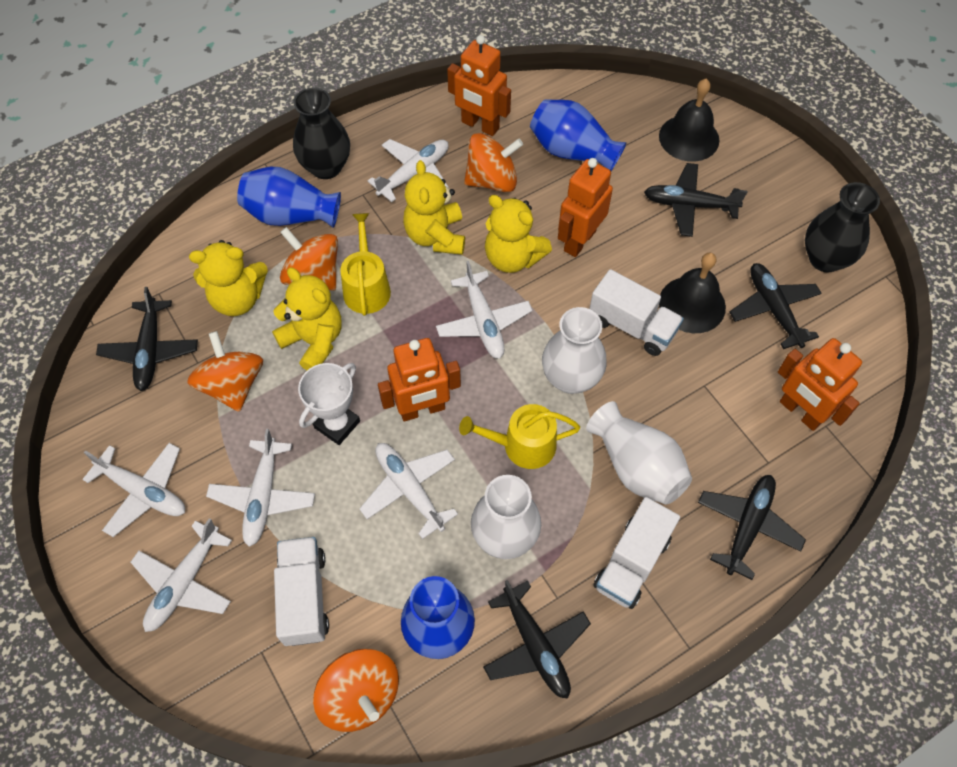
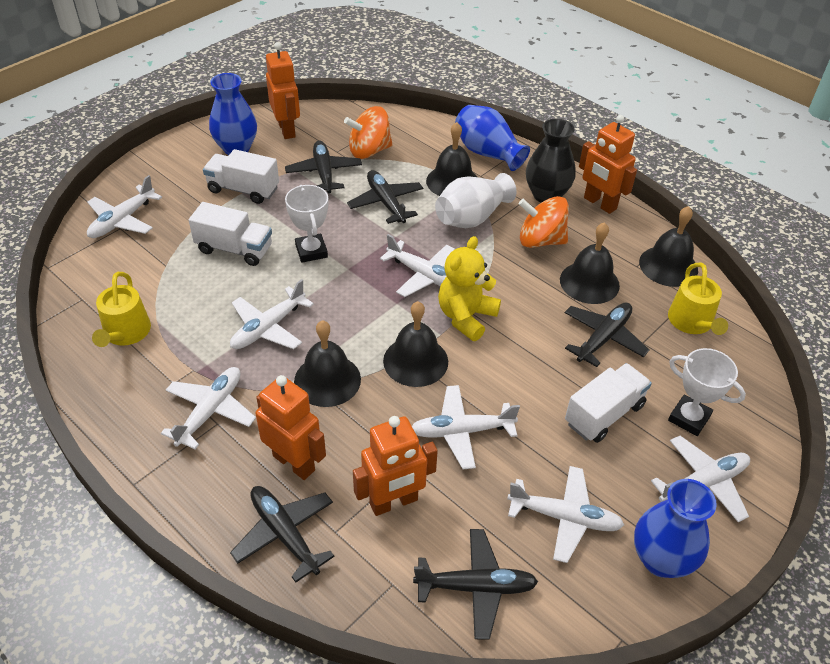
black bell: [659,79,719,162] [659,253,726,333] = 2 -> [294,320,361,407] [383,301,448,387] [426,122,477,196] [560,222,620,304] [639,206,698,287] = 5
black vase: [293,87,350,179] [805,182,880,272] = 2 -> [526,119,576,203] = 1
orange spinning top: [187,331,263,412] [280,227,338,291] [313,649,399,732] [464,133,523,193] = 4 -> [344,106,393,159] [519,196,569,248] = 2
white plane: [82,443,185,537] [131,518,232,632] [206,429,315,547] [359,443,458,539] [368,139,449,202] [436,261,532,359] = 6 -> [87,175,162,238] [161,367,256,449] [230,279,314,349] [380,234,455,297] [412,385,520,469] [507,466,624,563] [651,436,750,522] = 7
white trophy: [298,363,360,445] = 1 -> [285,185,328,263] [668,348,746,436] = 2
white vase: [471,475,541,559] [542,307,607,394] [586,401,692,505] = 3 -> [435,173,517,228] = 1
yellow teddy bear: [189,240,268,316] [272,267,341,370] [403,160,465,255] [485,195,552,273] = 4 -> [438,236,501,341] = 1

